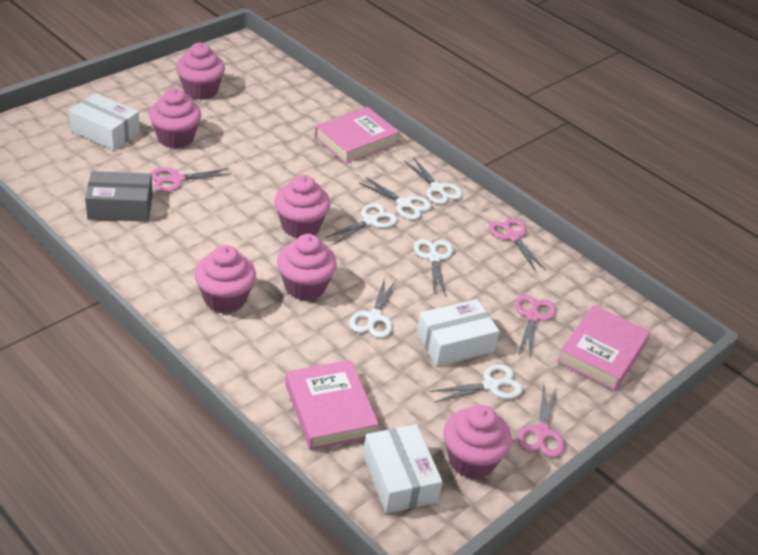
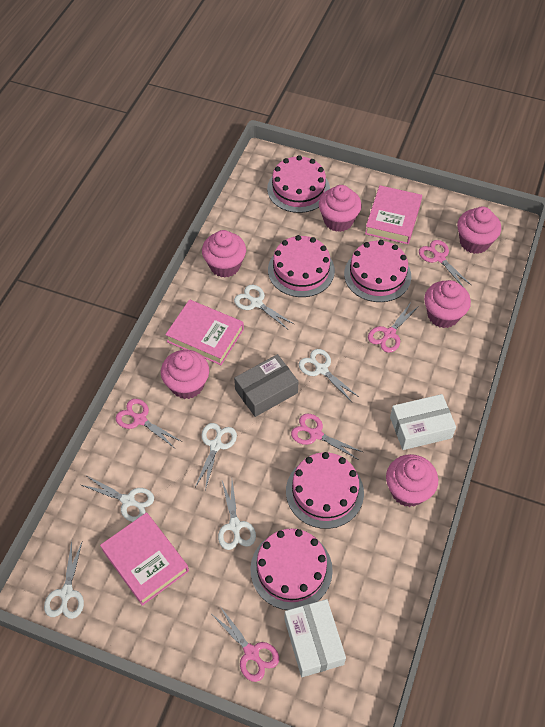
pink cake: none = 0 -> [250,529,333,610] [267,155,330,213] [268,235,335,297] [286,452,364,529] [344,240,411,302] = 5
pink scissors: [150,167,231,192] [489,218,546,272] [515,295,556,357] [518,384,565,458] = 4 -> [116,399,182,448] [212,606,279,682] [291,413,363,460] [368,301,420,353] [419,240,471,286] = 5
white box: [69,93,140,150] [363,424,443,514] [416,299,499,366] = 3 -> [284,599,346,677] [390,394,456,450] = 2

